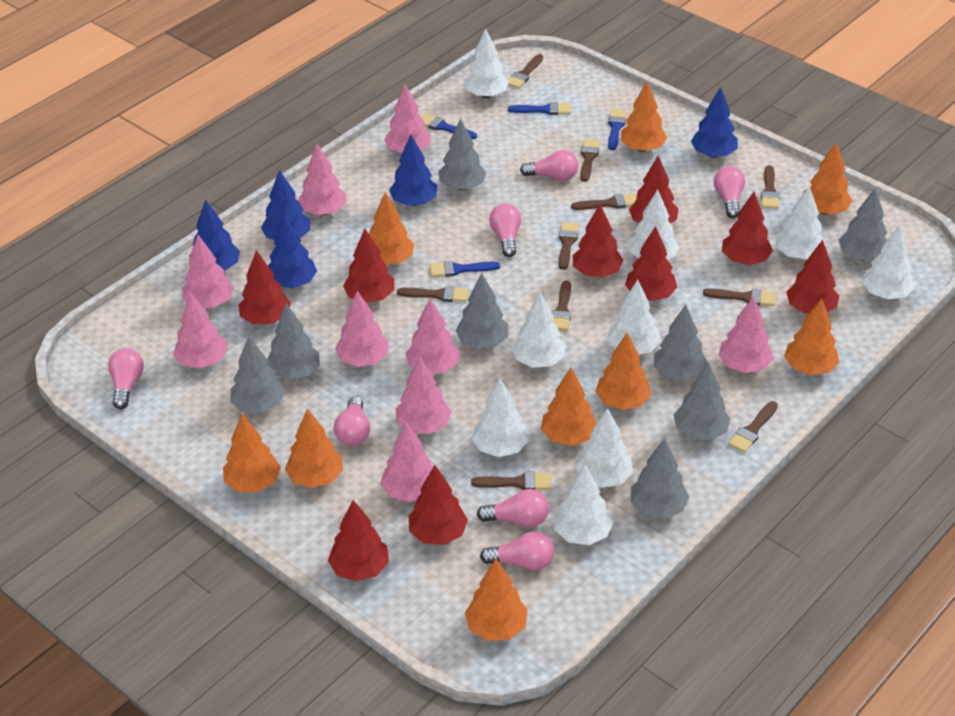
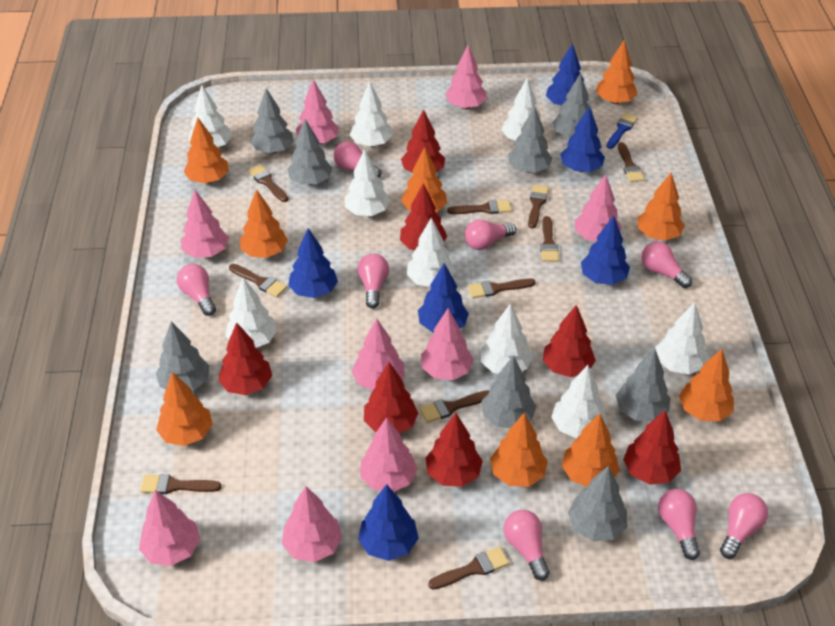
blue brush: [422,114,477,139] [430,261,500,277] [508,102,571,115] [608,109,627,150] = 4 -> [606,113,638,149] = 1
blue tree: [189,199,240,271] [261,170,310,240] [268,215,317,288] [389,134,437,206] [691,87,738,158] = 5 -> [288,228,338,298] [358,484,419,561] [418,263,469,333] [546,43,584,105] [560,106,605,172] [581,216,630,285] = 6
pink light bulb: [108,348,144,409] [334,396,370,446] [477,489,549,527] [480,531,554,571] [489,204,521,257] [520,150,578,181] [714,166,745,218] = 7 -> [177,264,216,316] [333,141,382,178] [357,253,389,309] [465,219,516,250] [504,510,550,581] [641,241,692,288] [658,489,700,560] [720,493,768,559] = 8
red tree: [239,250,291,324] [328,500,389,581] [343,229,394,303] [409,465,468,545] [573,204,624,278] [625,226,677,301] [629,156,678,223] [722,192,773,265] [786,240,839,314] = 9 -> [218,322,272,395] [364,362,419,433] [400,183,447,250] [401,109,445,173] [426,413,483,487] [543,305,596,377] [623,410,681,485] = 7

